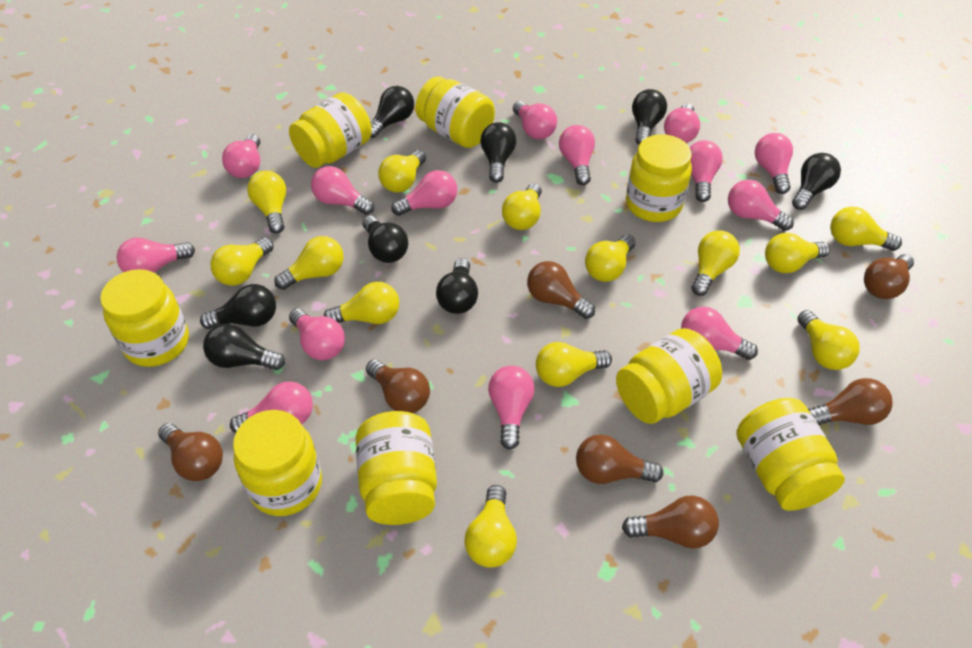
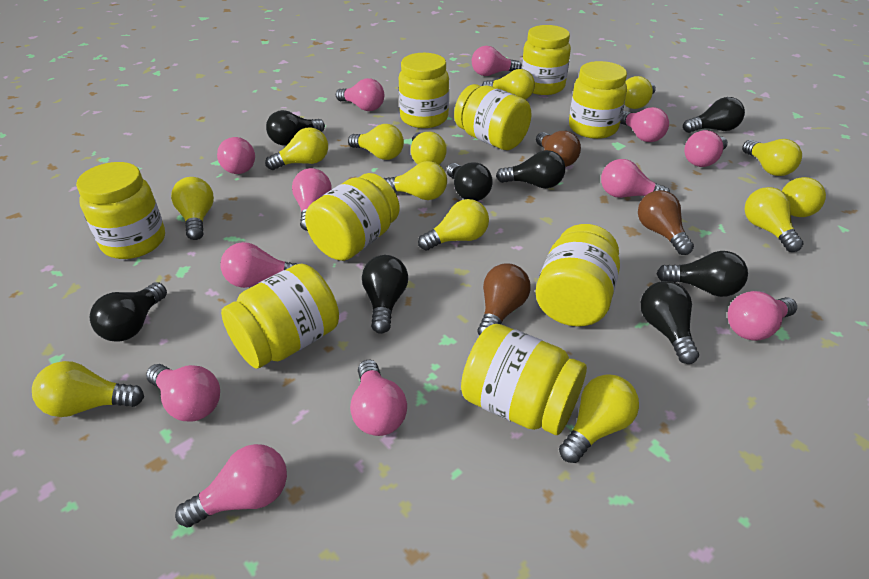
brown light bulb: [158,423,223,481] [366,359,430,413] [527,261,595,319] [576,434,663,484] [622,496,719,549] [808,378,893,425] [864,254,914,299] = 7 -> [478,263,530,336] [536,131,581,167] [638,190,694,255] = 3
pink light bulb: [116,237,195,273] [222,134,260,178] [230,382,313,433] [289,309,345,360] [311,166,374,215] [391,170,457,216] [488,366,534,450] [513,101,557,139] [559,125,595,185] [664,104,700,143] [681,306,758,360] [689,140,723,202] [728,180,794,231] [755,133,793,194] = 14 -> [146,364,220,421] [175,444,287,527] [217,137,255,174] [220,242,296,288] [292,168,332,231] [336,78,384,111] [350,360,407,436] [472,46,522,76] [601,159,670,198] [620,107,669,142] [684,130,728,167] [728,291,797,341] = 12
yellow jar: [100,269,189,367] [233,410,322,516] [289,93,372,168] [355,411,437,525] [415,77,495,148] [616,328,722,424] [626,134,692,222] [736,398,845,511] = 8 -> [76,162,165,259] [221,263,339,369] [305,173,400,261] [399,53,449,128] [454,84,531,150] [461,324,587,435] [521,25,571,95] [536,224,620,327] [569,61,627,139] = 9

